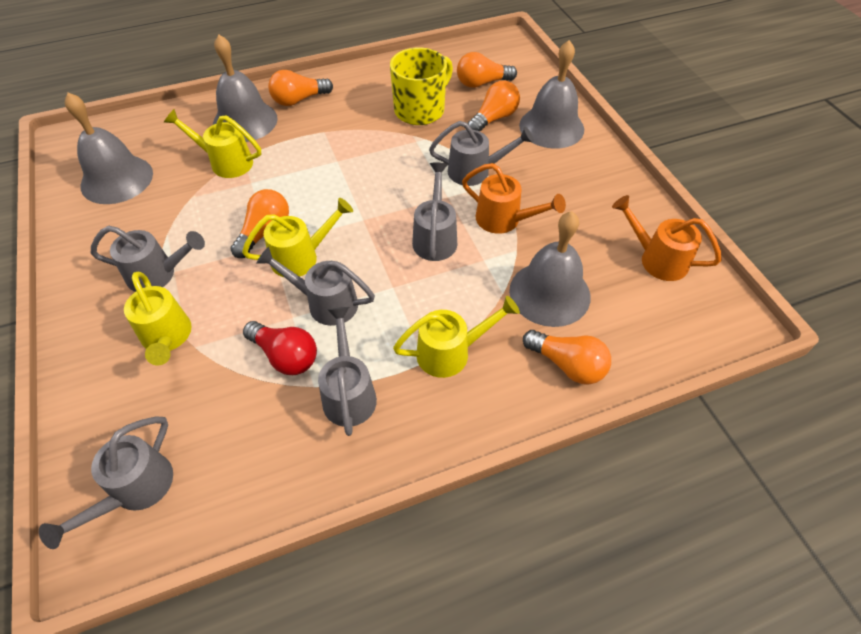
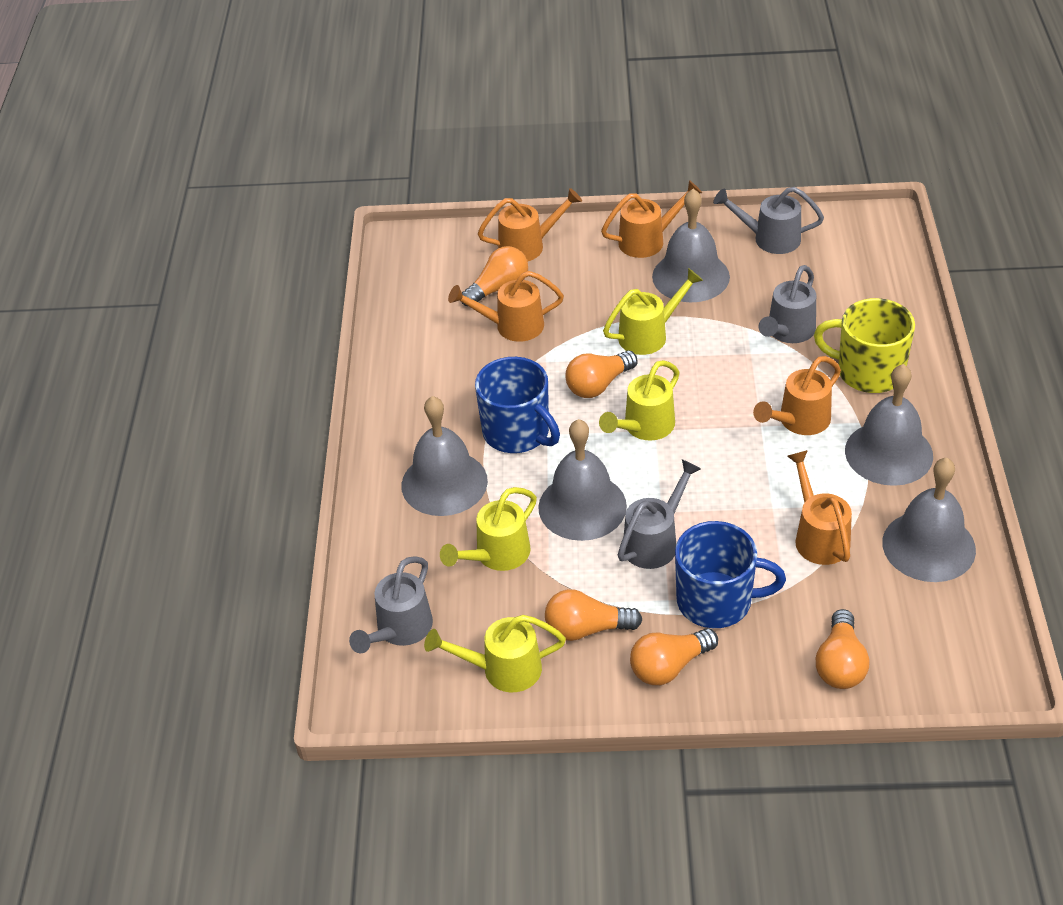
blue mug: none = 0 -> [475,357,560,453] [675,521,786,628] = 2
grey bell: [65,93,153,204] [213,35,278,142] [509,211,590,327] [519,40,584,149] = 4 -> [401,396,488,516] [538,419,627,541] [652,189,730,302] [845,364,933,486] [882,458,976,582] = 5
grey watering can: [39,417,173,549] [91,226,205,292] [256,247,375,326] [318,307,377,436] [412,162,457,261] [429,121,534,186] = 6 -> [349,556,433,653] [618,459,701,569] [713,187,824,254] [759,265,816,343] = 4
orange watering can: [462,163,566,234] [612,195,722,281] = 2 -> [448,271,564,342] [477,188,582,262] [601,180,702,258] [753,356,841,435] [787,450,852,565] = 5
red light bulb: [243,321,317,375] = 1 -> none = 0

